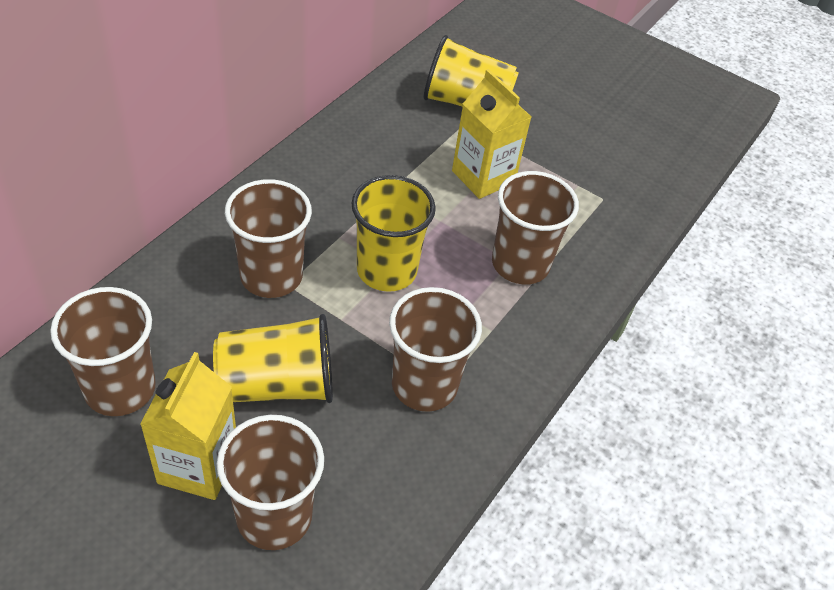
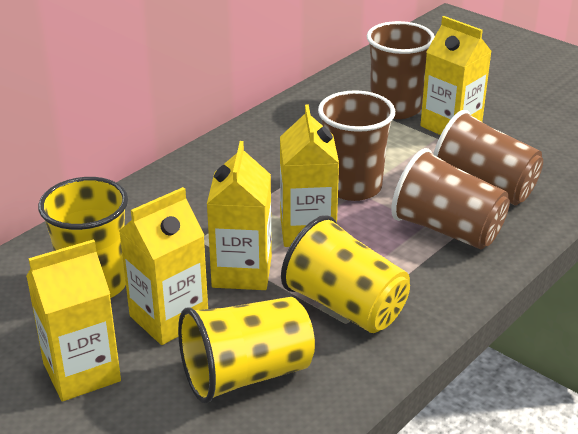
brown cup: [50,287,156,416] [217,415,324,550] [225,179,312,298] [389,287,482,412] [492,171,579,285] = 5 -> [318,90,395,201] [367,21,435,119] [391,148,510,249] [433,110,543,205] = 4
yellow carton: [140,352,236,500] [452,69,531,199] = 2 -> [26,239,121,402] [119,187,208,345] [207,141,272,290] [280,104,339,247] [421,16,492,135] = 5

